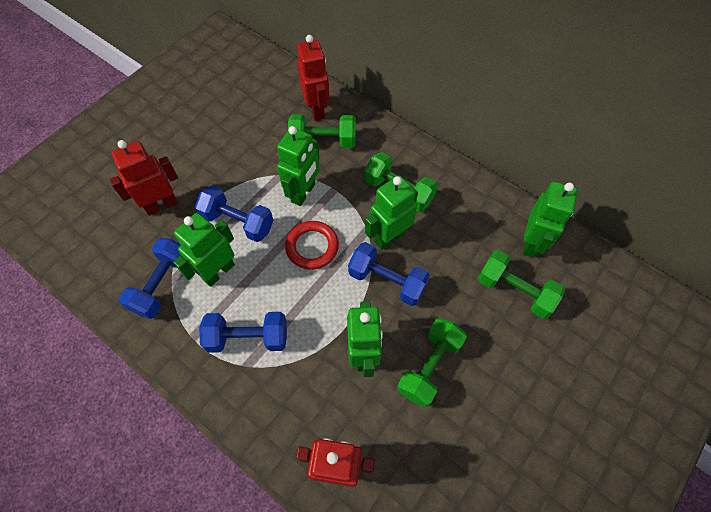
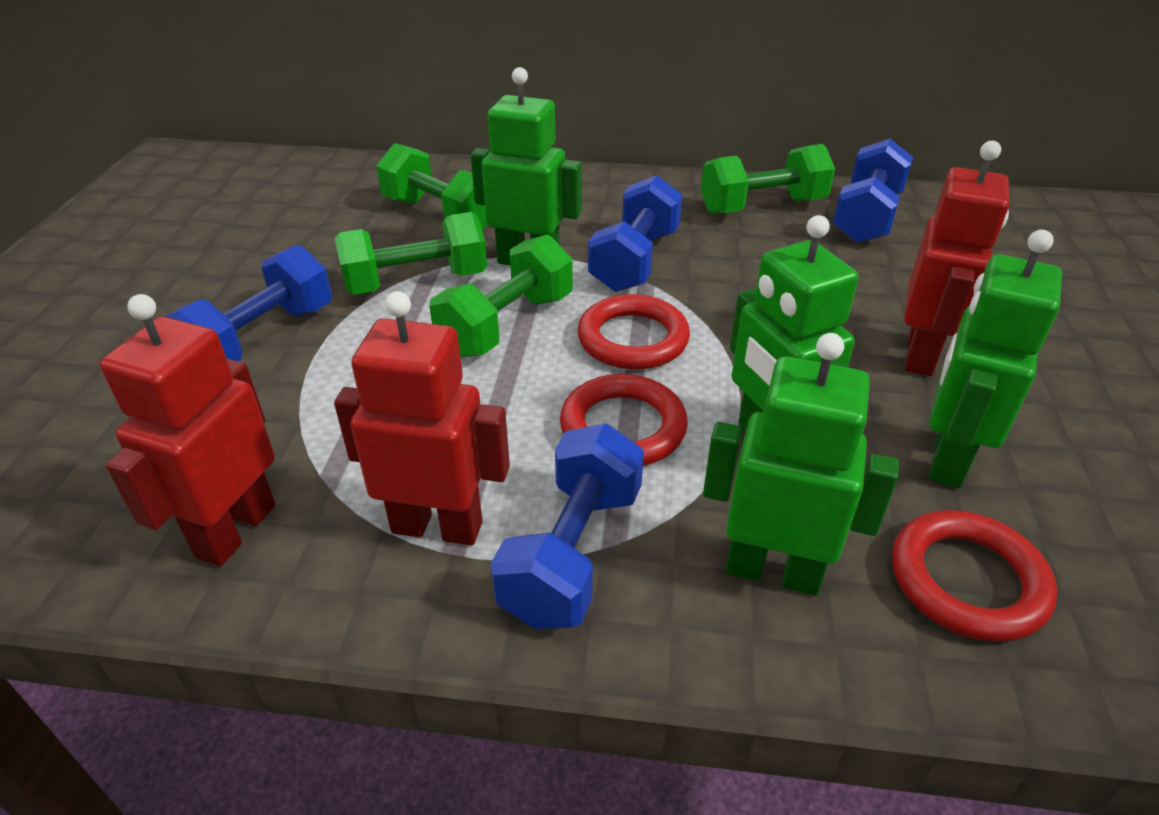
green robot: [173,213,235,287] [277,126,320,206] [347,301,383,377] [365,175,418,250] [523,182,578,258] = 5 -> [471,67,582,265] [703,333,899,596] [730,215,859,431] [928,230,1062,488] = 4
red ring: [285,221,339,270] = 1 -> [560,374,688,466] [577,294,690,370] [892,510,1057,642] = 3

